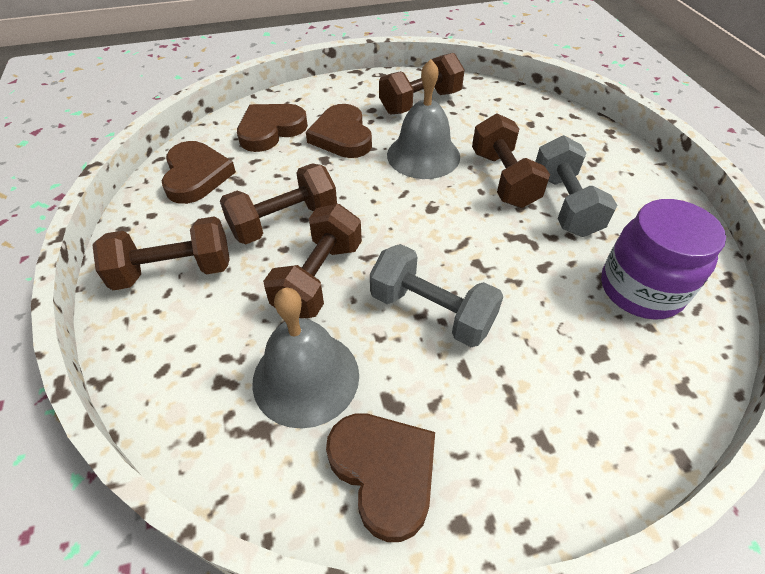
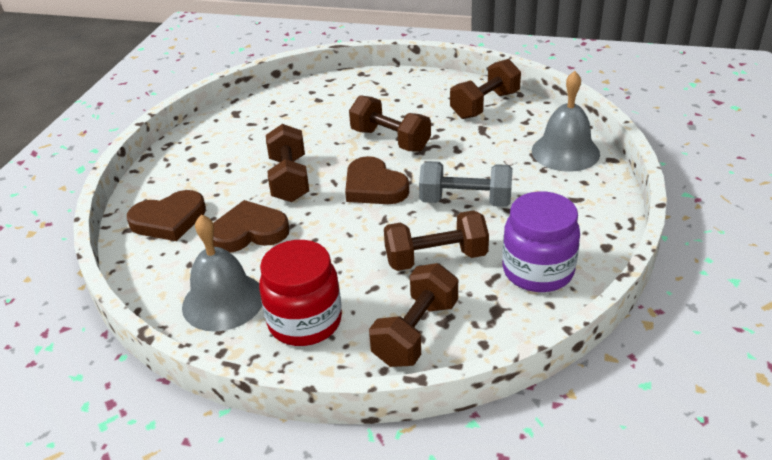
brown heart: [162,141,236,204] [237,104,308,152] [306,104,372,158] [326,413,435,542] = 4 -> [127,190,206,241] [213,200,289,253] [345,156,409,204] = 3
grey dumbbell: [370,244,503,347] [535,135,617,237] = 2 -> [419,161,513,207] = 1
red jar: none = 0 -> [259,240,342,346] = 1

